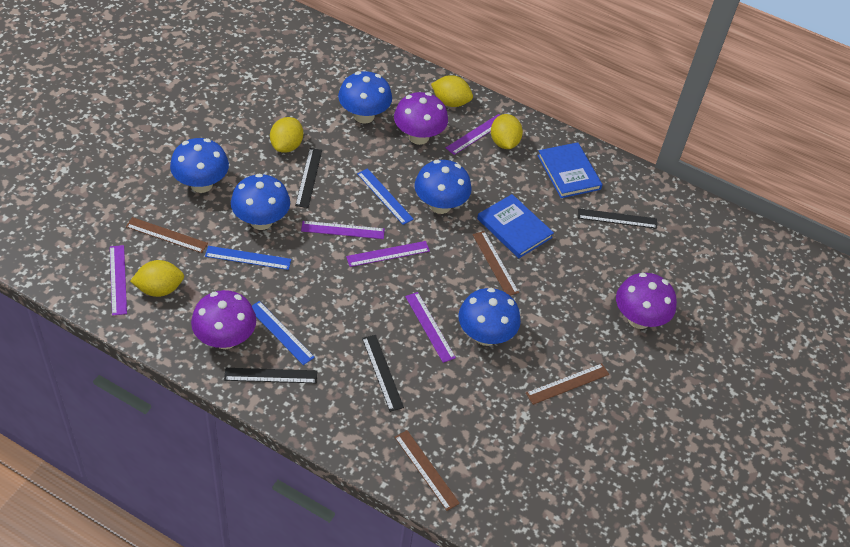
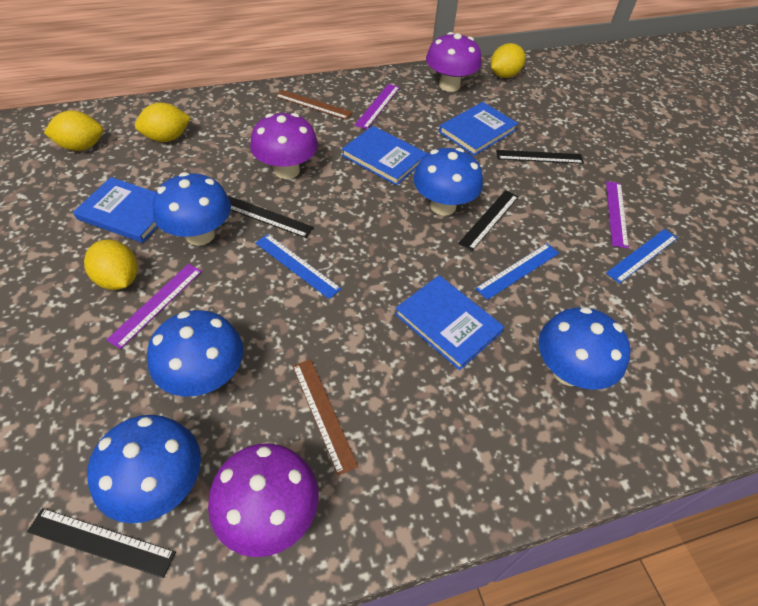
blue book: [477,194,554,258] [537,142,603,198] = 2 -> [73,177,158,243] [342,126,427,186] [395,275,504,370] [439,102,518,156] = 4
brown ruler: [126,217,208,253] [395,430,460,511] [472,231,519,295] [526,363,609,405] = 4 -> [275,90,353,120] [293,359,358,476] = 2
purple ruler: [110,245,127,316] [301,221,385,239] [346,241,430,267] [405,292,456,363] [446,114,500,155] = 5 -> [106,264,202,349] [355,84,400,129] [606,181,629,248] = 3

